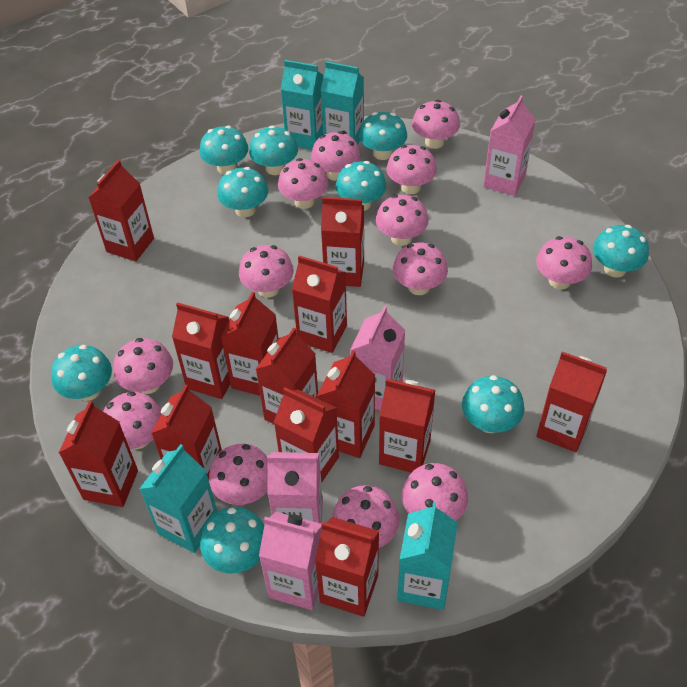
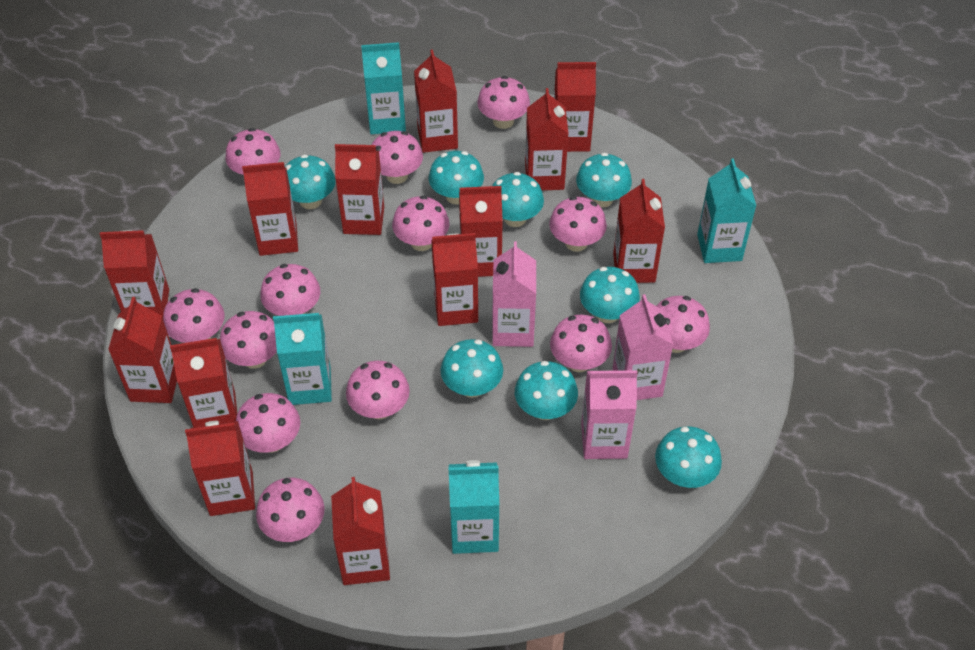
pink carton: [259,512,322,610] [267,452,323,524] [350,306,405,410] [483,96,536,196] = 4 -> [492,241,536,347] [581,370,638,459] [613,294,673,400] = 3
turquoise mushroom: [51,345,112,401] [200,126,248,175] [200,507,264,574] [217,167,268,217] [249,126,298,175] [335,161,386,211] [359,112,407,160] [462,375,524,433] [593,225,649,278] = 9 -> [285,154,336,209] [429,151,484,204] [440,339,503,398] [492,172,544,227] [515,361,578,420] [576,153,632,208] [580,267,640,323] [655,426,722,488] = 8

